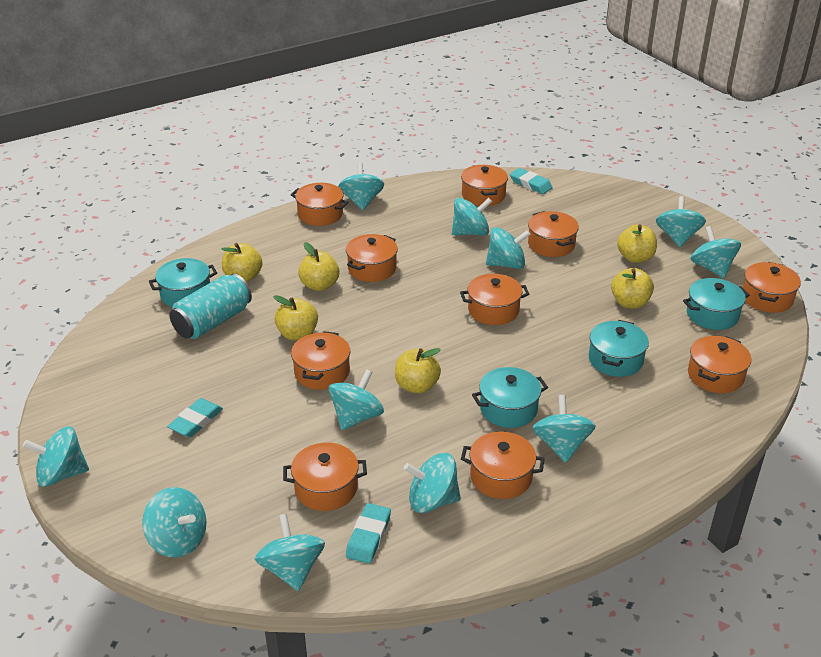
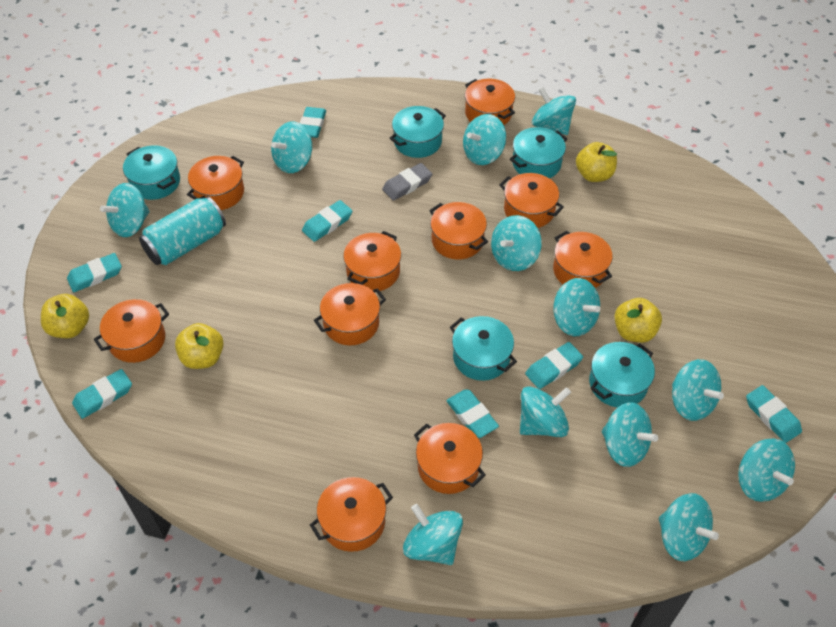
grey eraser: none = 0 -> [382,163,432,201] = 1
turquoise eraser: [167,398,223,437] [346,503,391,564] [510,168,553,194] = 3 -> [67,253,122,292] [72,369,132,419] [300,107,326,138] [302,200,352,242] [446,389,499,438] [525,342,583,389] [746,385,802,443] = 7
turquoise pot: [149,258,217,307] [472,367,548,428] [589,320,649,377] [683,278,750,330] = 4 -> [123,145,180,200] [390,106,446,158] [450,316,517,381] [510,127,568,178] [589,342,655,407] = 5
turquoise spinning top: [23,426,89,487] [142,487,206,558] [255,514,325,591] [328,369,384,430] [338,162,384,210] [404,453,461,513] [452,198,492,236] [486,227,530,269] [532,395,596,463] [656,196,706,247] [690,226,741,278] = 11 -> [100,183,150,237] [271,121,312,173] [403,504,463,565] [463,114,506,165] [491,215,542,271] [520,386,571,437] [532,87,576,135] [553,278,600,336] [602,402,658,467] [659,493,719,561] [672,359,724,421] [738,438,795,502] = 12
yellow apple: [221,243,262,282] [273,295,318,341] [298,242,339,291] [395,348,441,393] [611,268,654,309] [617,224,657,263] = 6 -> [41,294,89,338] [175,323,224,369] [576,142,617,182] [614,298,662,343] = 4

